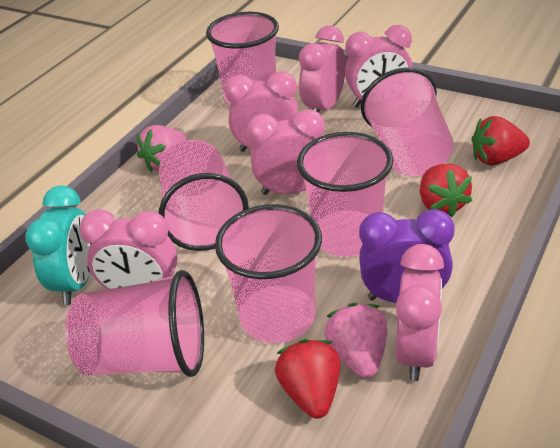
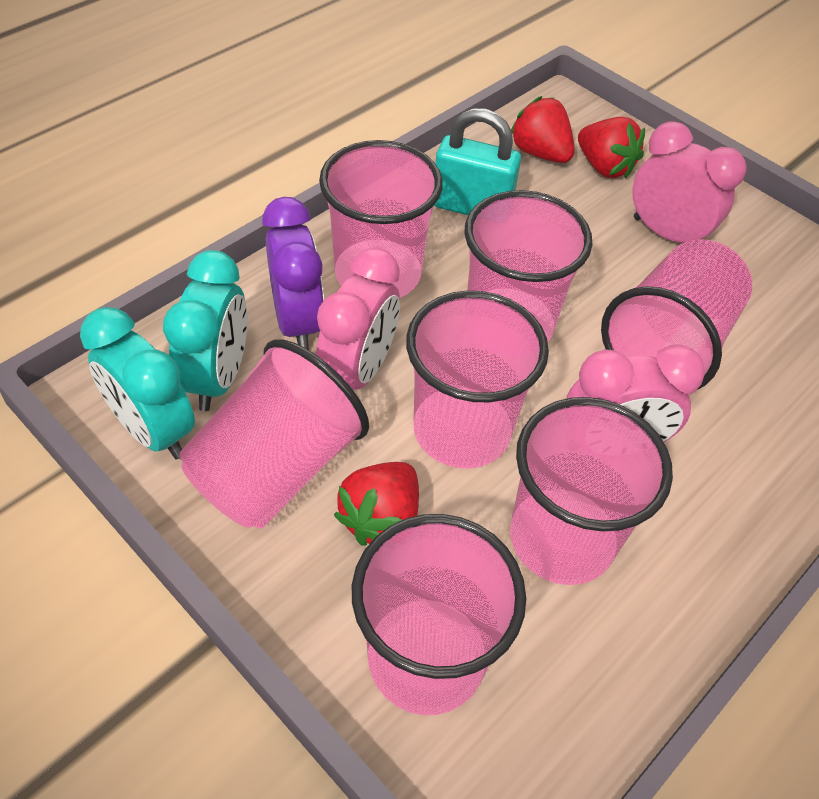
pink clock: [80,209,177,289] [224,71,299,152] [247,109,325,195] [299,26,346,113] [345,25,412,107] [396,244,444,381] = 6 -> [316,247,400,390] [566,345,705,442] [632,121,747,243] = 3
pink cup: [65,270,204,377] [159,140,249,251] [206,12,279,105] [215,204,322,343] [297,132,393,257] [361,68,454,176] = 6 -> [179,339,369,529] [319,140,443,298] [352,514,526,715] [406,291,549,468] [464,190,592,342] [510,397,673,585] [601,239,752,390] = 7
pink strawberry: [137,125,187,172] [324,302,388,378] = 2 -> none = 0
turquoise clock: [25,185,92,305] = 1 -> [80,307,195,459] [163,250,248,411] = 2
turquoise padlock: none = 0 -> [434,108,521,215] = 1

